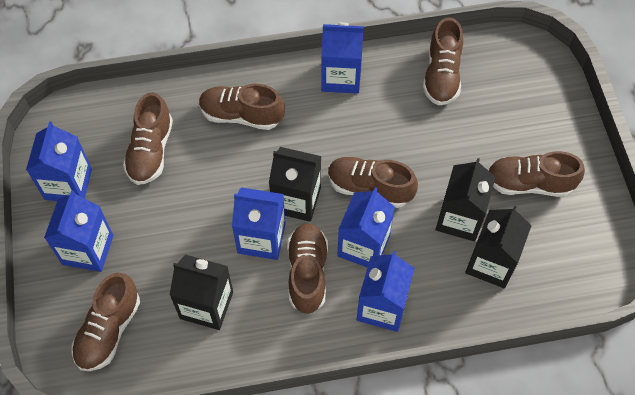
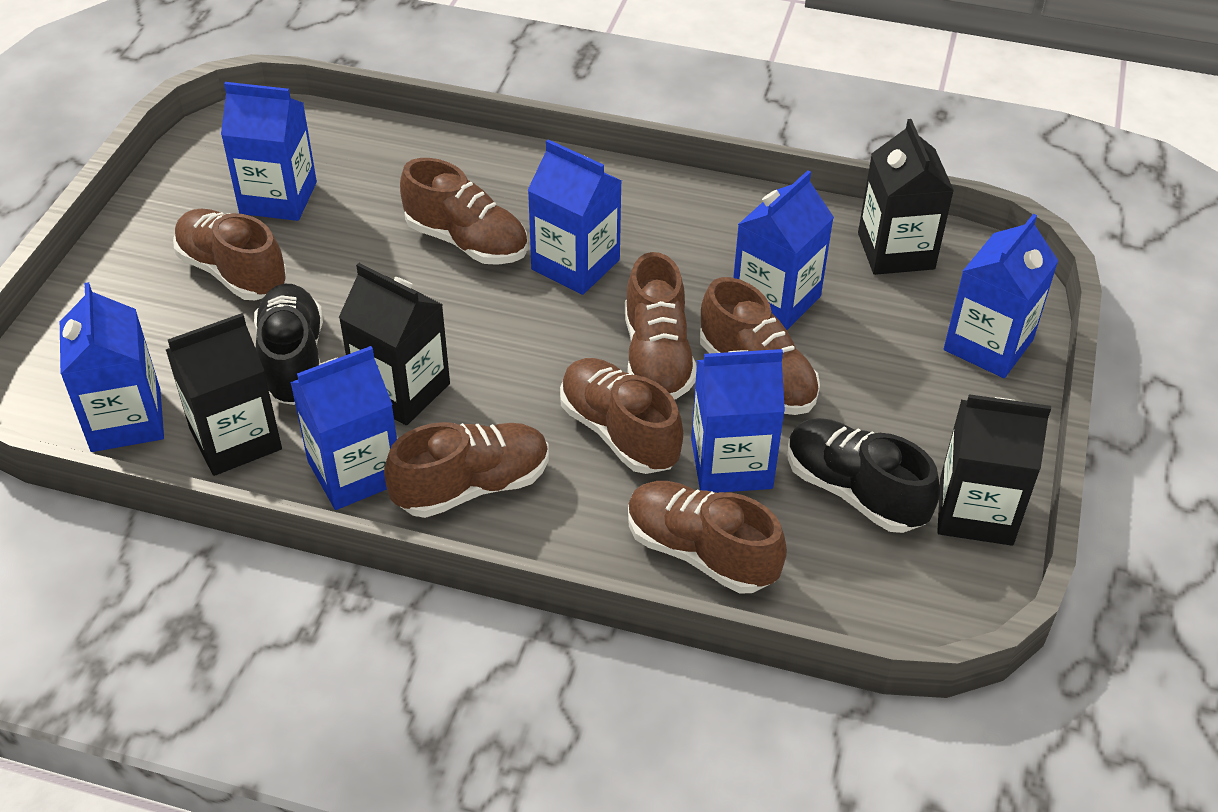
black shoe: none = 0 -> [254,284,323,405] [788,418,940,533] = 2
blue carton: [26,122,92,201] [44,190,113,272] [232,187,286,260] [321,23,364,94] [337,187,395,268] [357,251,414,332] = 6 -> [60,282,164,452] [221,82,317,221] [290,346,397,510] [528,139,622,295] [691,349,785,493] [733,170,834,330] [944,214,1058,378] = 7

